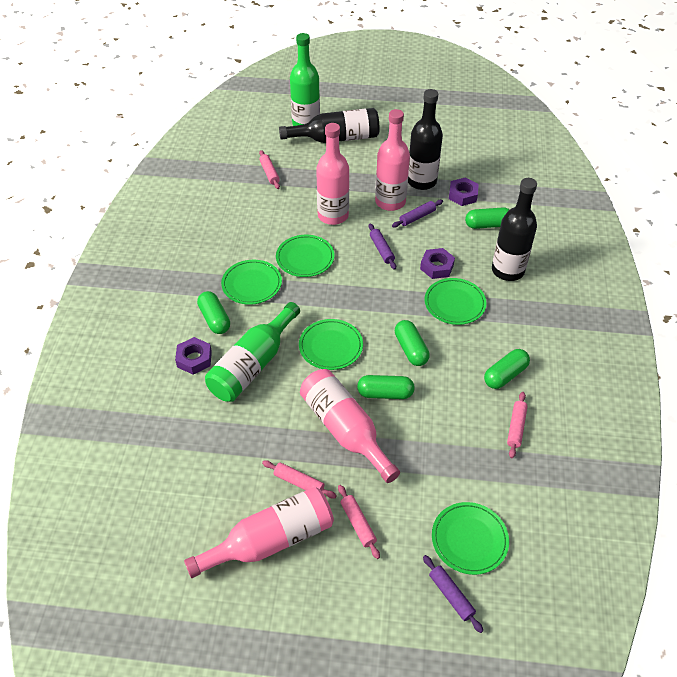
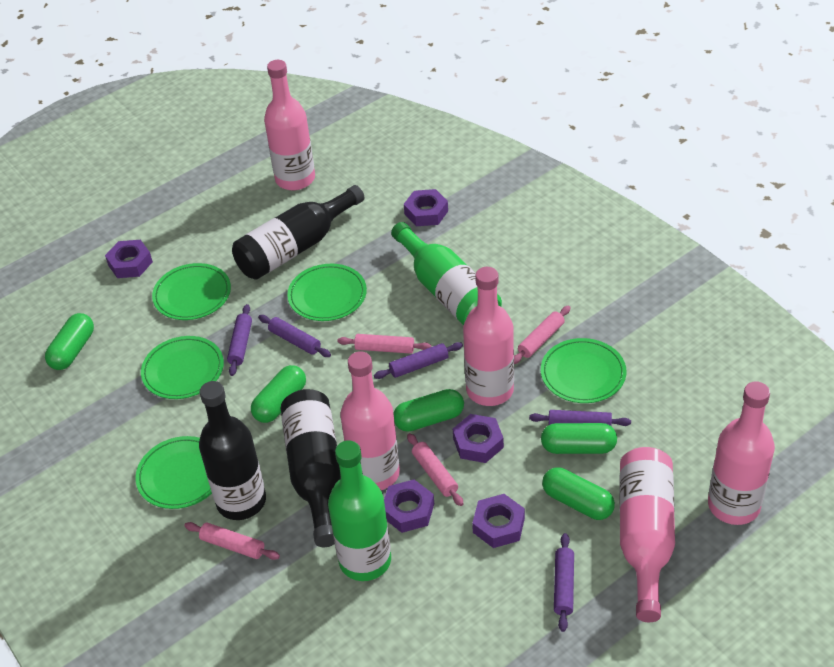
pink bottle: [184,487,334,578] [300,369,400,483] [316,123,349,225] [375,109,410,211] = 4 -> [264,60,315,190] [340,351,400,490] [463,267,514,406] [620,447,675,622] [708,381,775,525] = 5
purple nut: [175,337,212,375] [420,248,455,279] [449,178,479,206] = 3 -> [105,240,153,278] [384,480,434,533] [404,189,448,226] [453,414,504,463] [472,494,525,548] = 5
purple rolling pin: [369,224,396,270] [392,200,443,228] [423,555,483,633] = 3 -> [227,304,252,376] [258,315,331,357] [374,342,463,379] [529,410,631,426] [554,533,574,632] = 5

